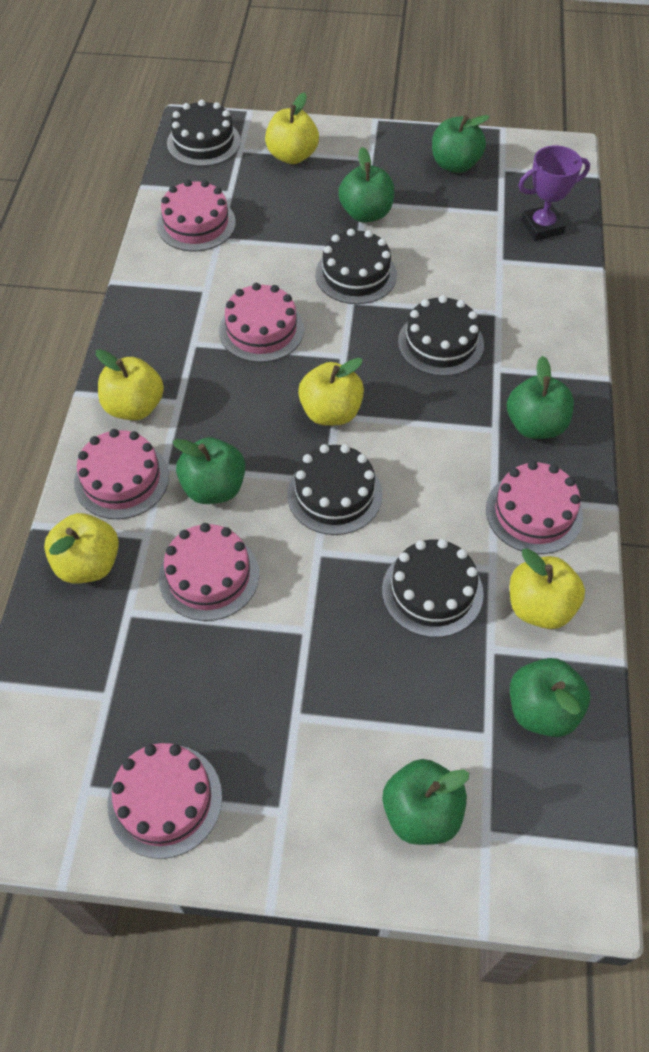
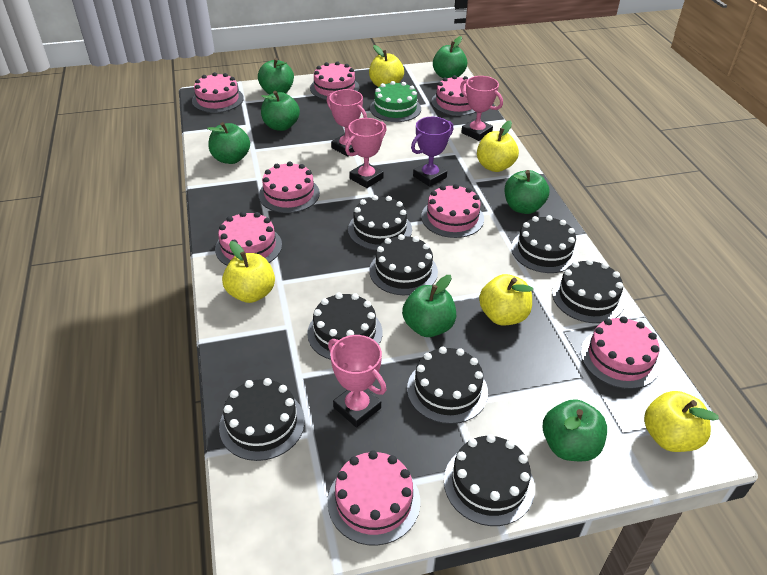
black cake: [167,100,241,166] [287,444,382,535] [315,229,397,304] [382,539,484,637] [398,295,484,376] = 5 -> [219,378,305,461] [307,293,382,360] [348,195,412,250] [369,234,438,295] [407,346,488,424] [444,434,535,526] [511,215,578,273] [552,259,625,323] = 8
green apple: [173,437,245,504] [338,147,395,223] [382,759,469,845] [432,115,490,173] [507,356,574,439] [510,658,590,737] = 6 -> [207,122,250,164] [258,58,294,95] [261,91,300,131] [402,275,456,337] [433,36,467,78] [505,170,549,214] [543,399,607,461] = 7
green cake: none = 0 -> [370,81,421,122] = 1
pink cake: [74,429,169,519] [107,743,222,859] [157,180,236,251] [159,523,259,621] [219,283,304,362] [486,461,583,554] = 6 -> [192,72,244,113] [215,211,282,265] [259,161,320,213] [310,61,360,100] [328,451,420,546] [421,184,484,238] [431,75,476,116] [581,316,660,389] = 8
pink trophy: none = 0 -> [327,89,367,156] [328,335,387,428] [345,118,387,188] [460,76,503,141] = 4

